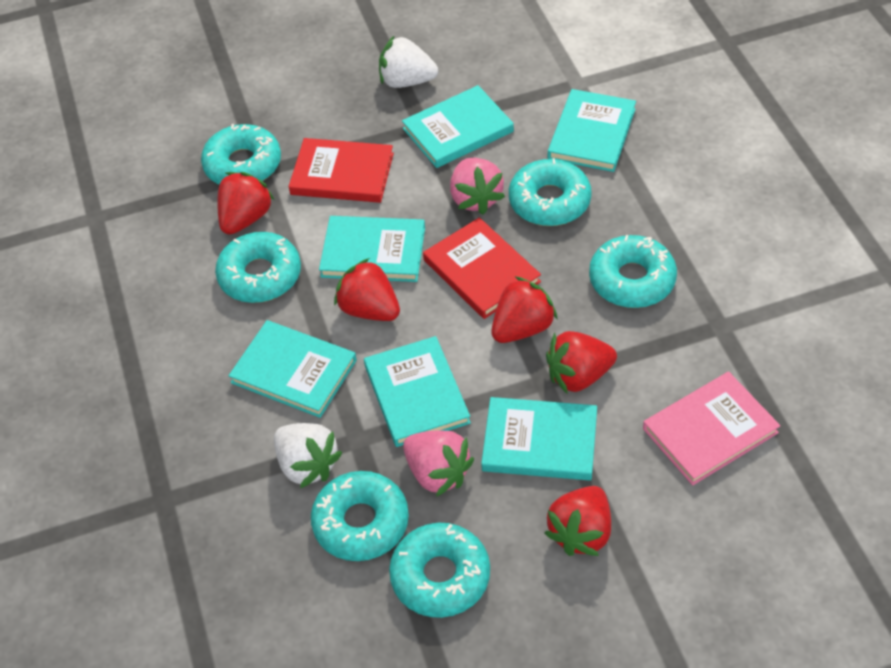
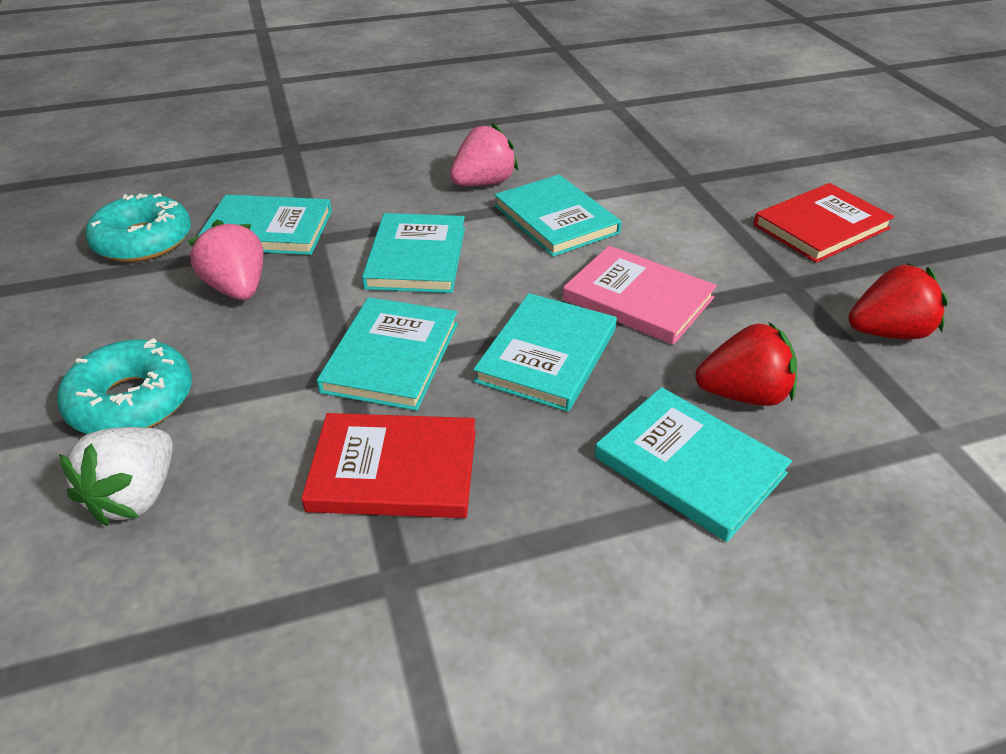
red strawberry: [217,172,274,235] [334,258,400,321] [491,276,558,343] [544,486,611,556] [546,331,617,394] = 5 -> [695,322,797,406] [848,263,948,340] = 2
turquoise donut: [201,124,281,185] [215,232,301,303] [311,471,409,561] [389,522,490,618] [509,158,592,226] [589,235,677,308] = 6 -> [57,338,192,434] [85,193,191,262] = 2
white strawberry: [274,423,342,488] [379,35,438,88] = 2 -> [59,427,173,526] = 1

